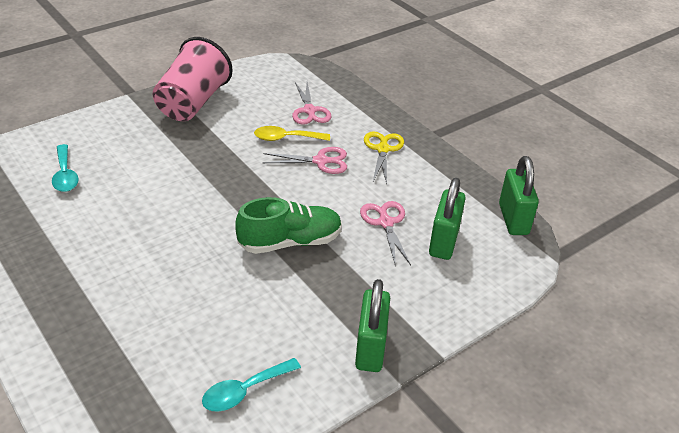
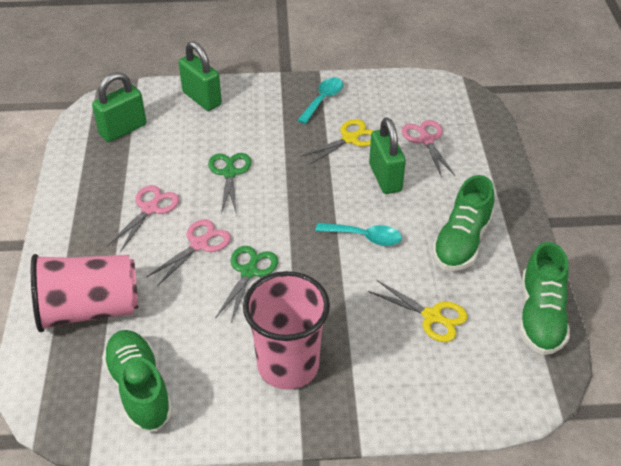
green scissors: none = 0 -> [208,153,252,214] [215,246,278,322] = 2
green shoe: [235,197,342,254] = 1 -> [102,330,173,431] [432,175,494,271] [520,242,570,355] = 3
pink cup: [153,37,233,121] = 1 -> [31,254,138,332] [243,271,330,390] = 2
yellow scissors: [364,131,404,184] = 1 -> [300,119,374,165] [368,280,468,342] = 2
yellow spoon: [254,126,330,141] = 1 -> none = 0

